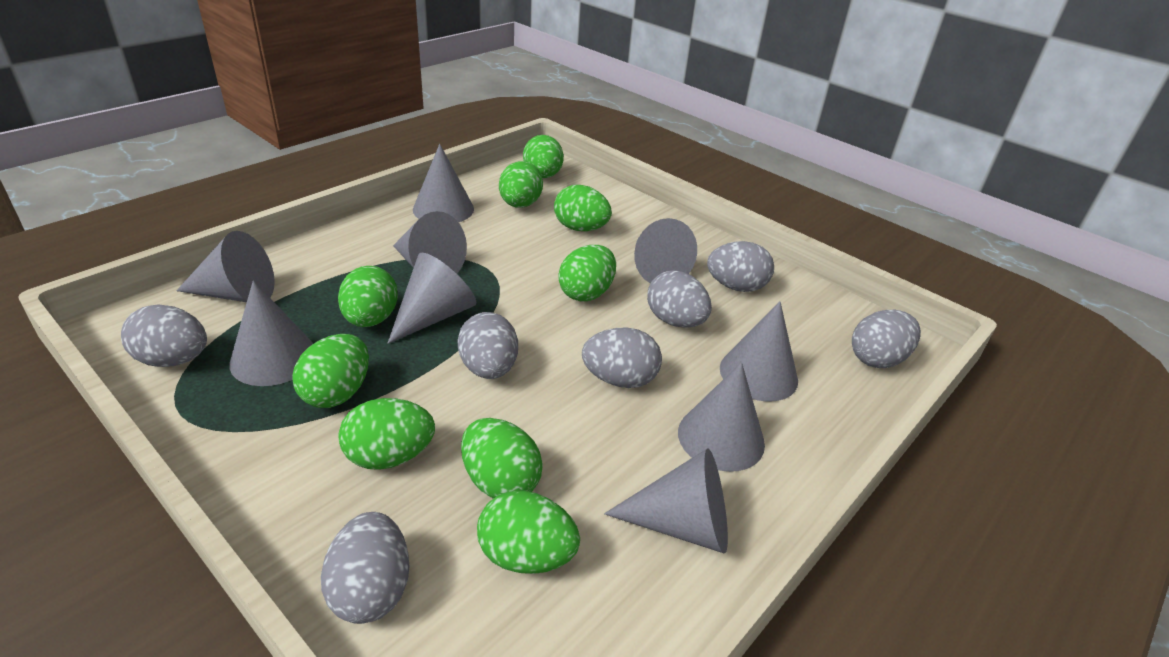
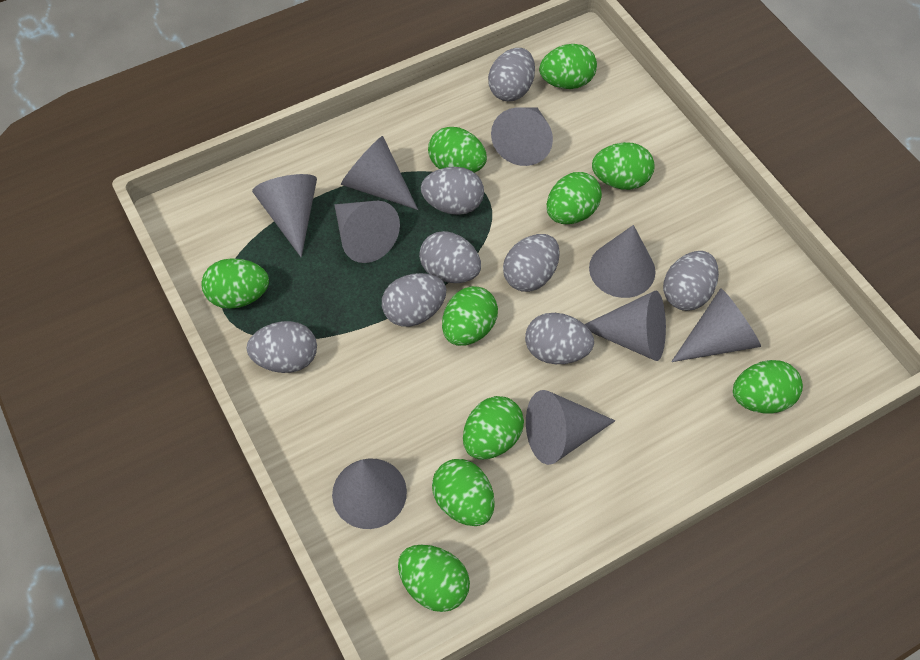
green egg: [292,334,369,408] [338,266,398,327] [339,398,435,470] [461,418,543,499] [477,491,580,574] [499,161,543,208] [523,135,564,178] [554,185,612,231] [558,245,616,302] = 9 -> [201,258,269,309] [398,545,470,612] [428,127,487,173] [432,459,495,526] [442,286,498,346] [463,396,524,459] [539,44,597,89] [547,172,602,224] [592,142,655,190] [733,360,803,413] = 10
grey egg: [121,304,207,367] [321,512,409,624] [457,312,518,379] [582,327,662,388] [647,270,712,328] [707,241,774,292] [852,310,921,368] = 7 -> [246,321,317,373] [382,273,446,327] [419,231,481,283] [421,167,484,215] [488,48,535,101] [503,234,560,292] [525,313,594,364] [663,251,719,311] = 8

